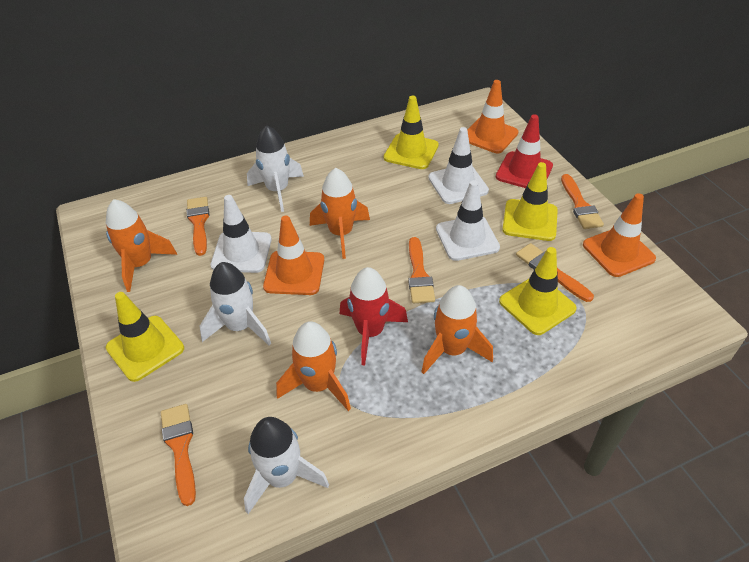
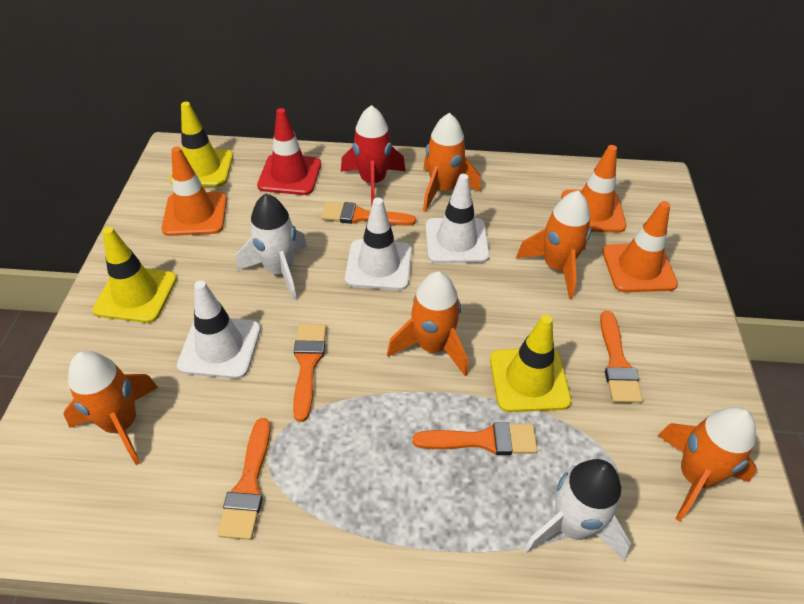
orange rocket: [106,199,177,292] [276,321,351,411] [310,168,370,259] [421,285,493,374] = 4 -> [63,351,158,465] [387,272,468,376] [423,113,481,212] [516,191,591,299] [657,407,757,521] = 5
white rocket: [200,262,271,345] [244,417,329,514] [247,125,304,212] = 3 -> [236,193,307,301] [524,459,631,561] = 2
yellow traffic cone: [106,292,184,382] [384,96,439,169] [499,247,577,335] [502,162,558,241] = 4 -> [93,227,177,323] [170,102,233,187] [490,315,571,412] = 3

